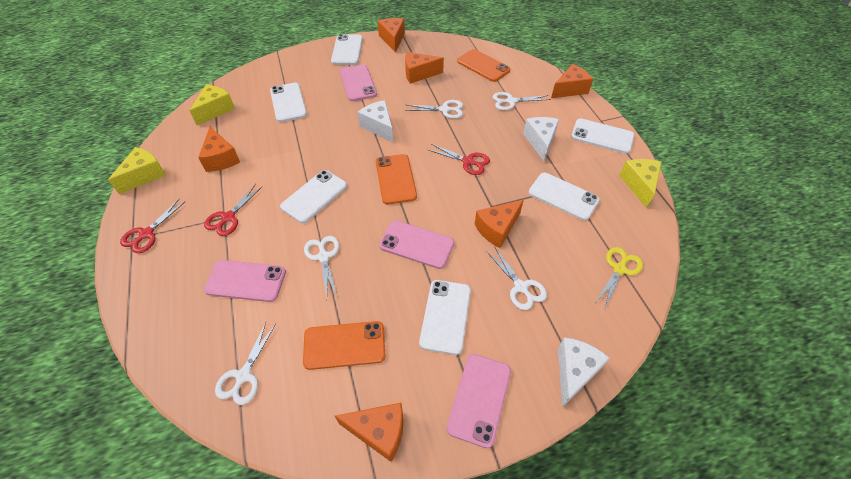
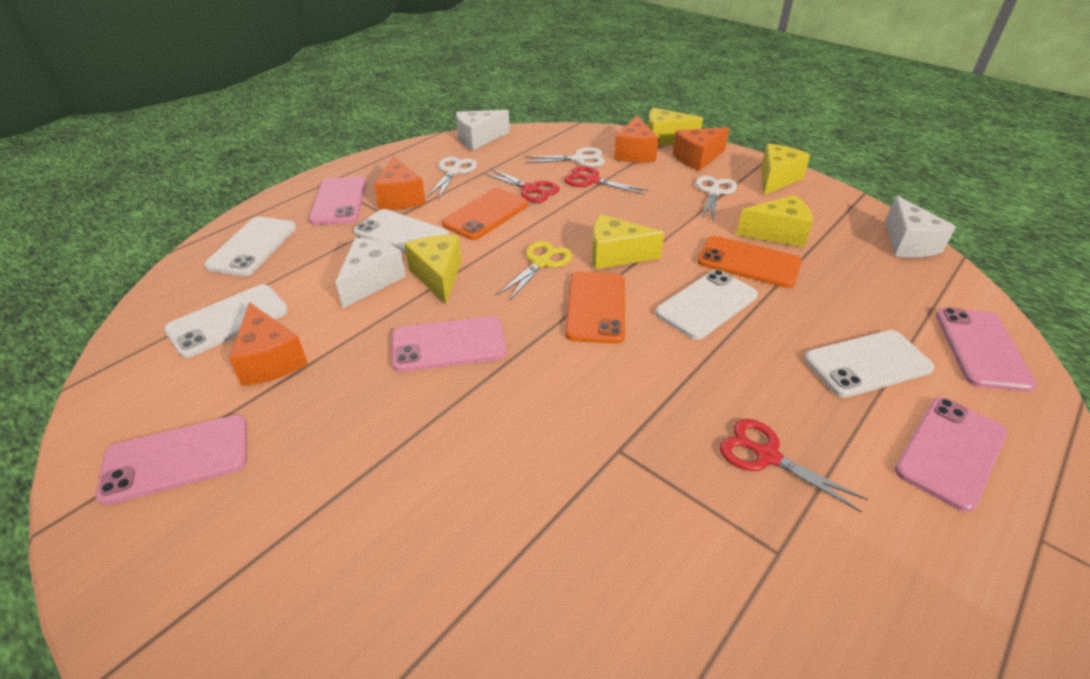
orange cheese: [198,127,240,172] [335,403,403,462] [378,18,405,53] [405,52,444,84] [475,200,524,248] [551,64,593,98] = 6 -> [229,302,308,386] [374,156,426,210] [614,116,659,162] [673,127,730,171] = 4
pink phone: [204,260,286,302] [340,64,377,101] [379,221,454,269] [446,354,511,448] = 4 -> [96,415,247,505] [309,177,366,225] [392,316,507,372] [895,397,1007,512] [936,307,1037,392] = 5
white phone: [270,83,307,122] [280,170,347,223] [331,34,363,65] [419,280,471,355] [529,173,600,221] [571,119,634,154] = 6 -> [164,284,288,358] [204,217,296,276] [354,209,449,254] [655,270,758,340] [804,330,934,398] = 5
white scissors: [215,322,276,405] [304,236,339,298] [405,100,463,119] [486,246,547,310] [493,92,551,110] = 5 -> [427,157,477,200] [524,147,605,167] [696,176,737,221] = 3
yellow cheese: [108,147,166,194] [190,85,235,125] [619,159,662,208] = 3 -> [404,235,461,304] [592,214,664,269] [648,108,703,146] [736,195,813,247] [761,143,810,195] = 5

